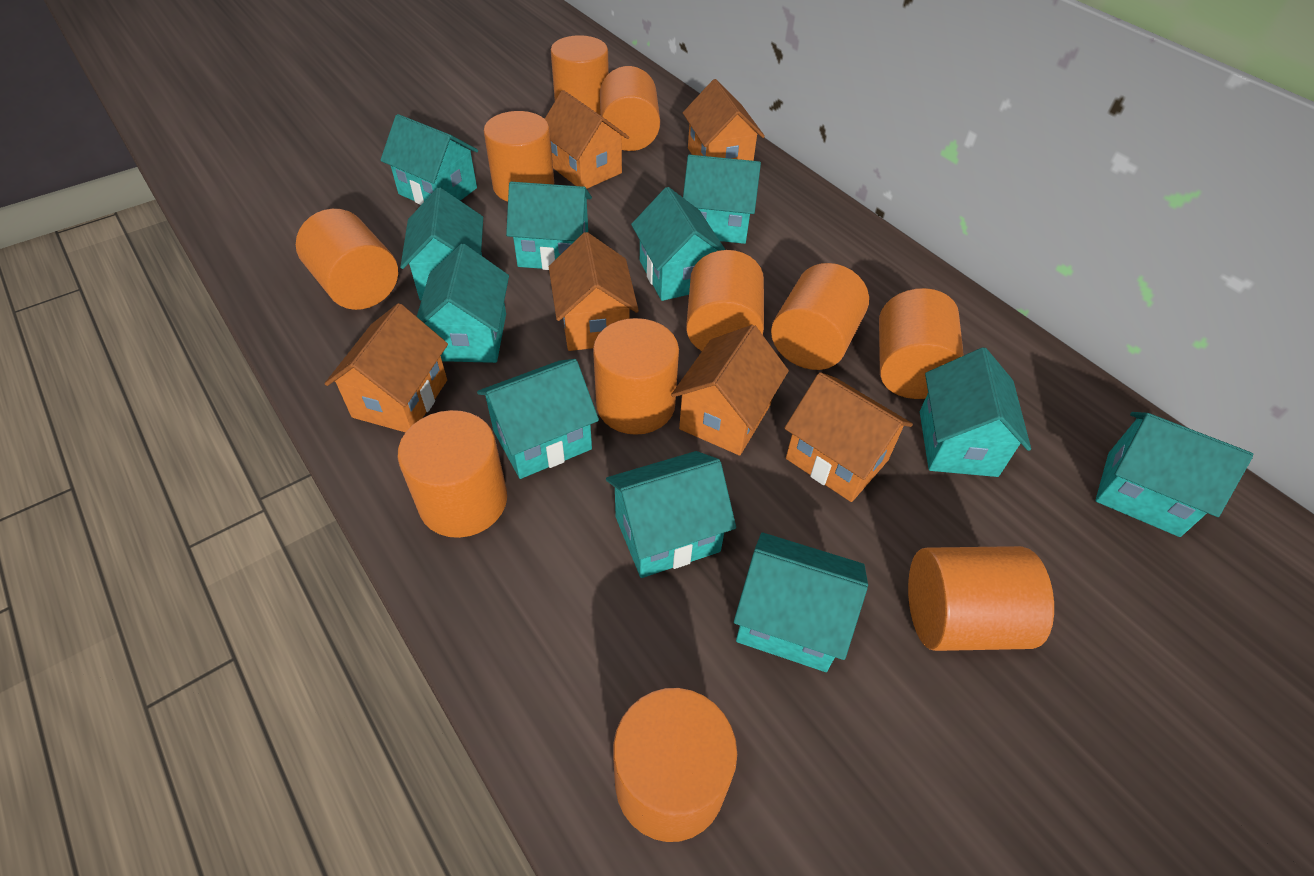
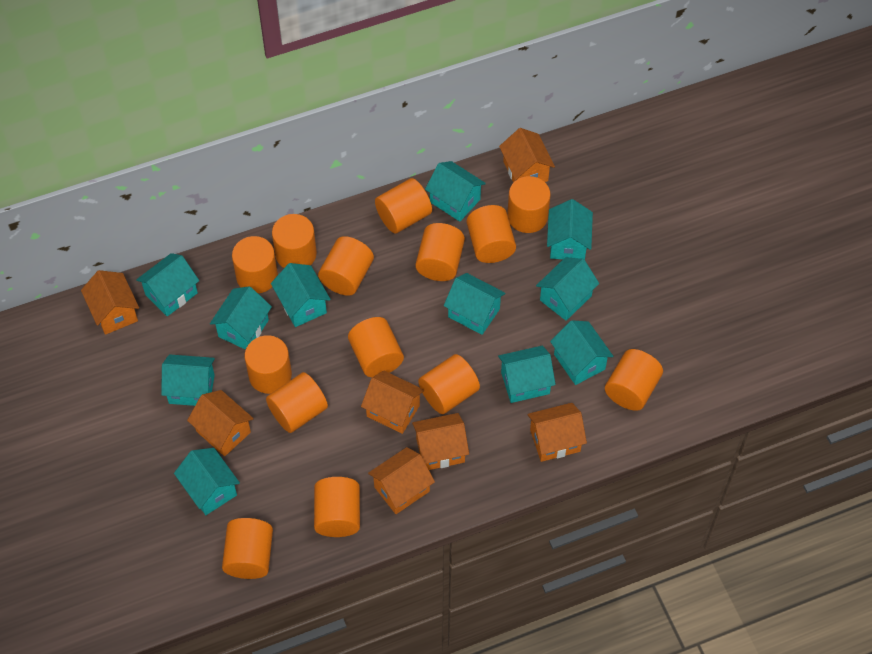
orange cylinder: [296,209,398,310] [398,410,507,538] [484,111,554,201] [551,35,609,115] [593,318,679,435] [600,66,660,151] [613,688,737,842] [686,250,764,351] [771,263,869,370] [879,288,964,399] [908,546,1054,651] = 11 -> [222,518,273,579] [232,236,278,293] [245,335,292,394] [266,372,328,433] [272,214,317,268] [314,477,360,537] [318,236,374,296] [348,317,404,377] [375,178,432,234] [415,223,465,281] [418,354,480,414] [467,205,516,263] [507,176,551,233] [605,349,663,411] = 14
orange house: [325,303,448,432] [545,90,629,189] [549,232,639,351] [671,325,789,456] [683,79,765,161] [785,372,913,502] = 6 -> [81,270,139,335] [187,390,254,456] [361,370,424,434] [368,447,435,514] [412,413,469,470] [499,128,555,183] [527,403,587,462] = 7

